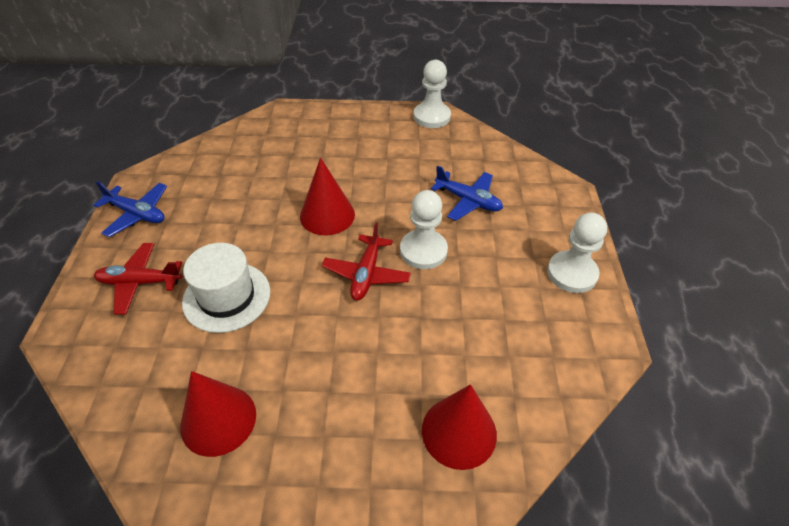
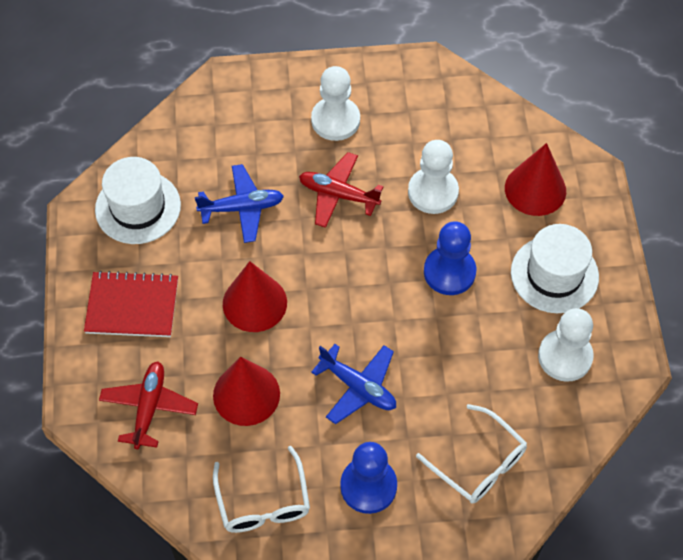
blue pawn: none = 0 -> [340,442,397,514] [424,221,476,295] = 2
red notebook: none = 0 -> [84,271,178,337] = 1
white glasses: none = 0 -> [213,446,310,533] [416,404,527,504] = 2
white hat: [182,243,270,333] = 1 -> [95,157,181,244] [511,224,599,313] = 2

